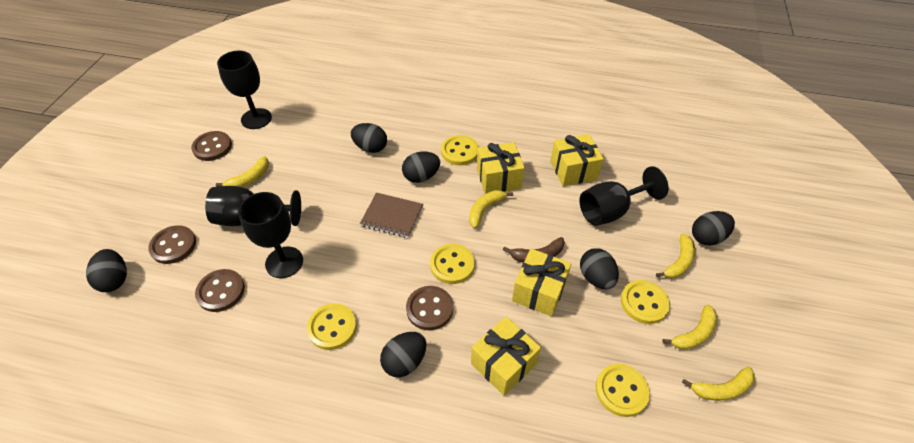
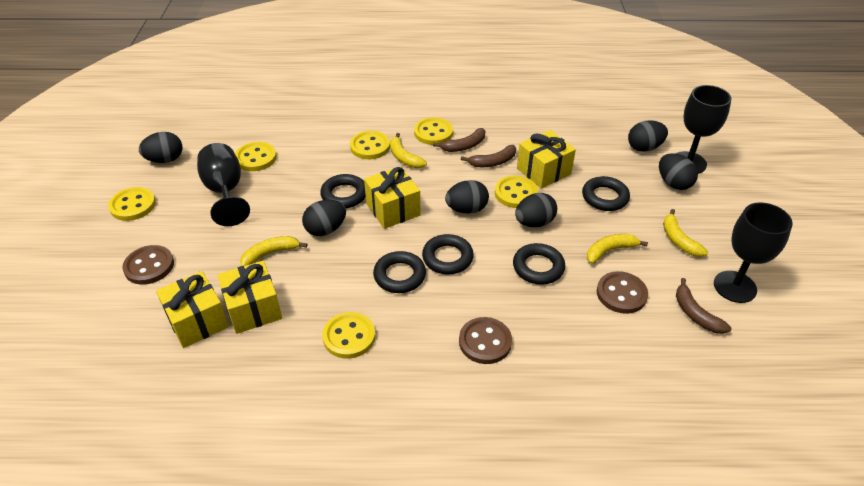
black goblet: [205,186,301,226] [217,51,272,129] [238,192,303,278] [579,166,668,226] = 4 -> [197,143,250,226] [675,85,731,174] [714,202,793,303] = 3
black ring: none = 0 -> [320,174,366,208] [373,251,426,293] [422,234,474,275] [513,243,565,285] [582,176,630,211] = 5
brown banana: [503,237,565,263] = 1 -> [433,128,485,152] [461,145,516,167] [676,278,732,334] = 3
brown button: [148,225,196,264] [191,131,232,161] [195,269,245,312] [406,286,453,330] = 4 -> [122,245,174,285] [459,317,512,364] [597,271,648,314] = 3
brown notebook: [360,193,423,238] = 1 -> none = 0
yellow banana: [216,156,269,187] [469,190,513,228] [656,234,695,278] [662,304,717,350] [682,366,755,401] = 5 -> [240,236,307,266] [390,133,427,168] [587,234,648,264] [663,209,708,257] = 4
yellow button: [307,303,357,350] [430,244,475,284] [441,135,479,165] [595,364,650,417] [621,280,670,324] = 5 -> [108,187,156,221] [235,142,277,171] [322,312,376,359] [350,131,390,159] [414,117,453,145] [495,175,538,208] = 6

